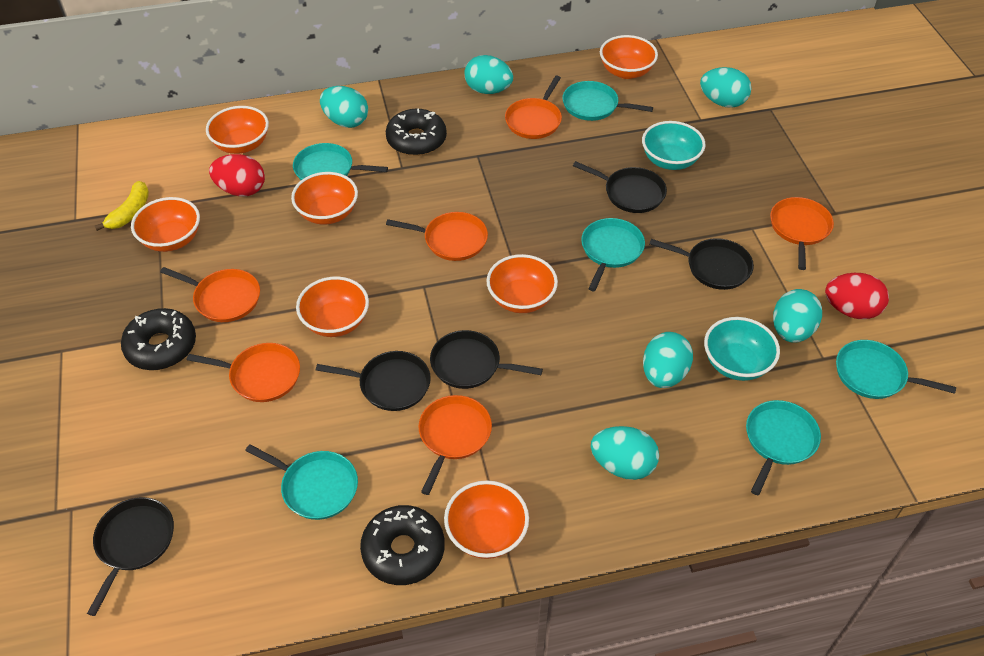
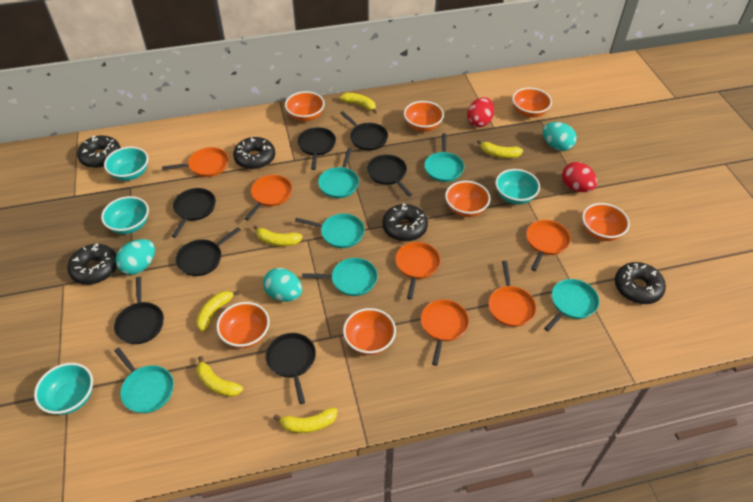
black donut: [121,308,196,370] [360,505,445,585] [386,109,447,156] = 3 -> [67,243,117,285] [77,136,121,168] [233,137,275,169] [382,203,428,242] [615,262,666,304] = 5
black pan: [87,497,174,616] [316,351,431,411] [430,330,543,389] [573,161,667,213] [649,238,754,290] = 5 -> [114,277,164,344] [172,188,216,238] [176,227,241,276] [265,333,316,404] [297,127,336,170] [340,111,388,151] [367,155,412,197] = 7
turquoise bowl: [642,121,705,170] [704,317,780,381] = 2 -> [34,363,93,415] [101,196,149,234] [104,147,148,181] [495,169,540,204] = 4
turquoise egg: [320,86,368,128] [464,55,513,94] [591,426,659,480] [643,332,693,388] [700,67,751,108] [773,289,822,343] = 6 -> [115,239,155,275] [263,268,302,302] [543,122,577,151] = 3
yellow banana: [95,181,149,231] = 1 -> [196,290,240,332] [197,356,243,397] [253,225,303,246] [274,408,337,433] [340,93,377,114] [477,140,523,158] = 6

